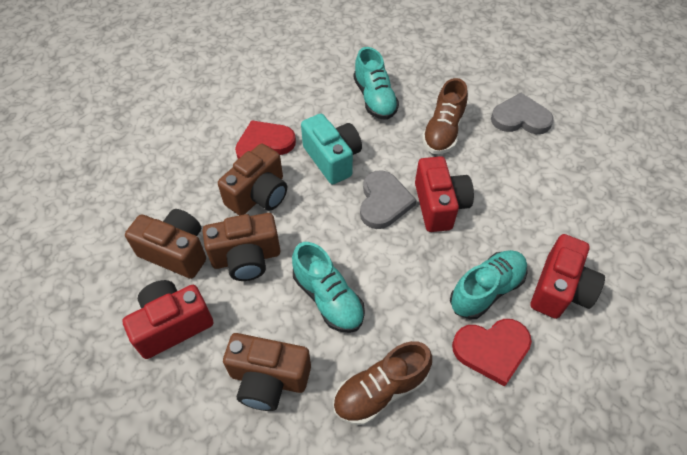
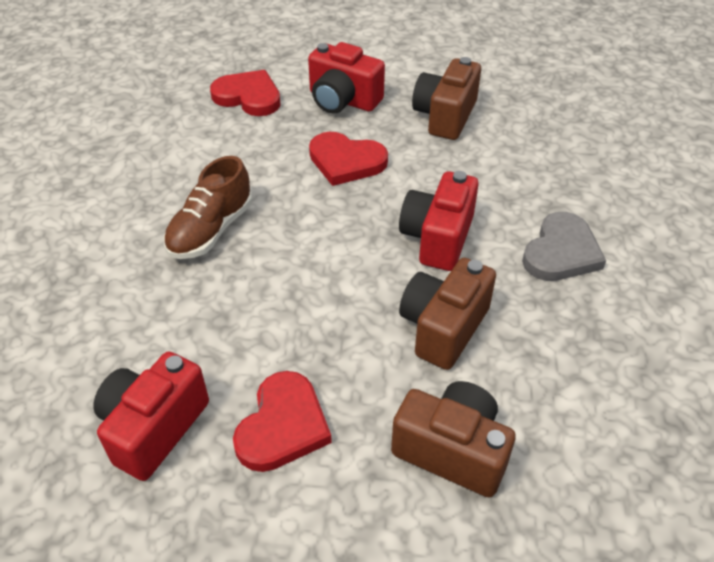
brown camera: [125,209,206,279] [203,213,280,281] [218,143,287,215] [223,333,311,411] = 4 -> [391,381,516,498] [399,258,496,370] [412,57,481,140] = 3
brown shoe: [333,341,432,425] [422,78,468,154] = 2 -> [164,156,252,259] = 1
grey heart: [360,170,416,229] [491,93,554,134] = 2 -> [522,212,606,281] = 1
red heart: [235,120,296,159] [452,319,532,387] = 2 -> [210,70,281,116] [233,371,332,472] [309,132,388,186] = 3
turquoise camera: [301,114,362,184] = 1 -> none = 0
turquoise shoe: [292,242,365,333] [354,47,399,120] [450,250,528,320] = 3 -> none = 0

